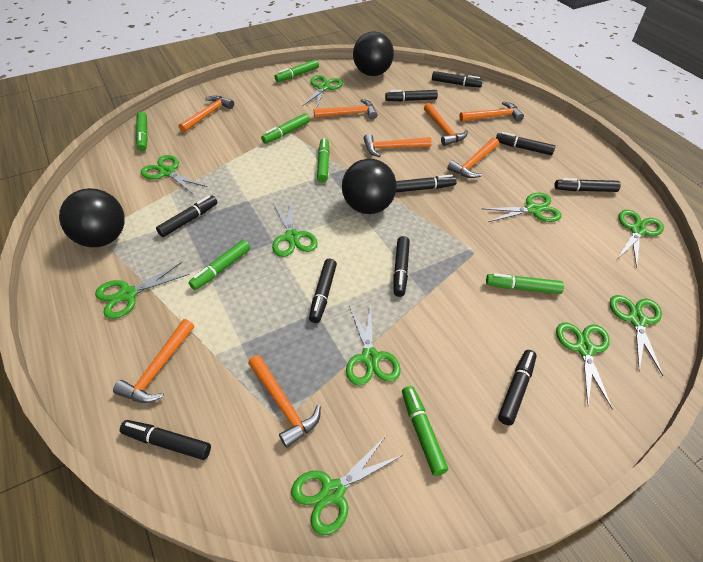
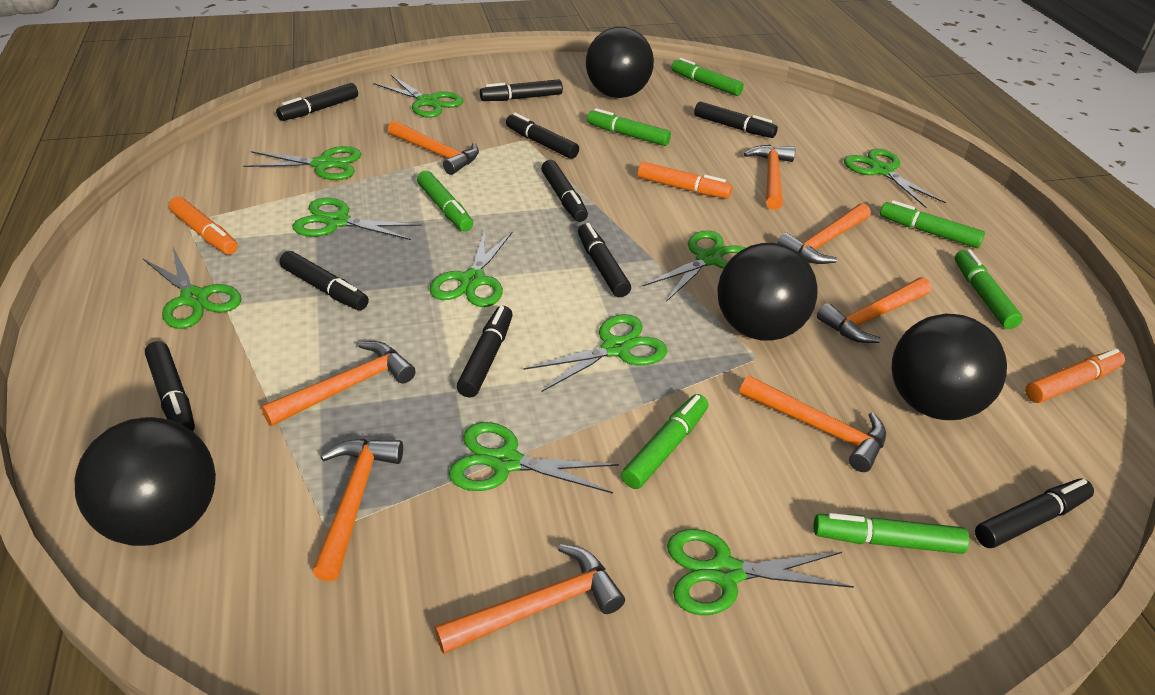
black ball: [59,188,125,247] [342,159,397,214] [353,31,394,76] = 3 -> [75,417,216,546] [586,27,654,98] [718,243,818,341] [892,314,1007,420] = 4
orange marker: none = 0 -> [169,197,238,255] [637,162,732,199] [1025,349,1125,403] = 3

